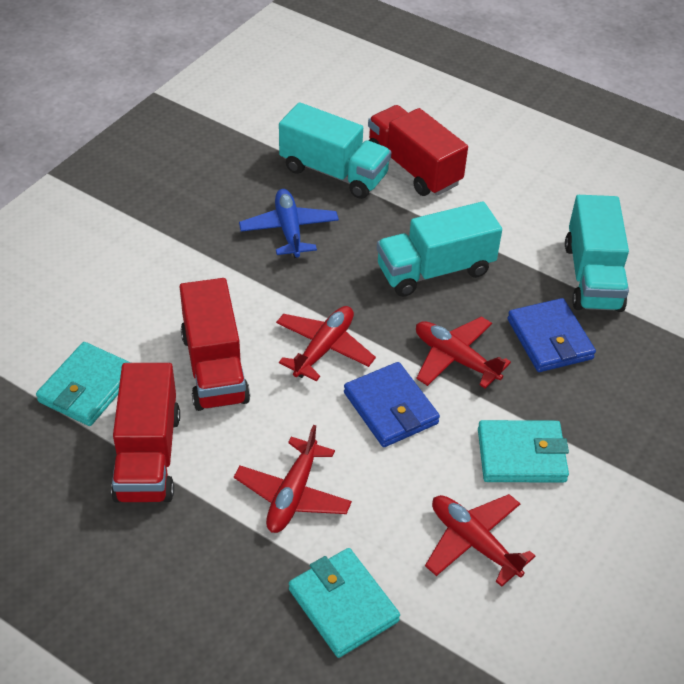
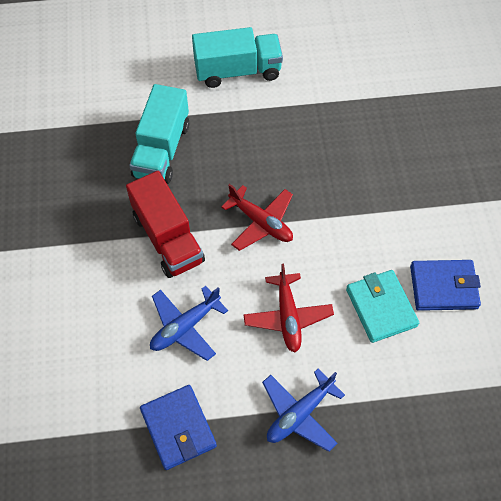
blue plane: [239,189,339,258] = 1 -> [150,286,228,361] [262,368,345,452] = 2
red plane: [234,425,352,533] [276,306,376,381] [416,316,511,388] [425,494,535,587] = 4 -> [221,184,293,251] [243,264,334,352] = 2
red truck: [111,363,180,503] [180,278,250,411] [368,105,468,196] = 3 -> [126,171,205,278] = 1
turquoise truck: [279,102,391,199] [377,202,502,297] [565,195,629,312] = 3 -> [129,84,189,184] [192,27,283,88] = 2
turquoise wallet: [36,342,131,426] [289,548,400,658] [478,420,569,483] = 3 -> [346,270,419,343] = 1

